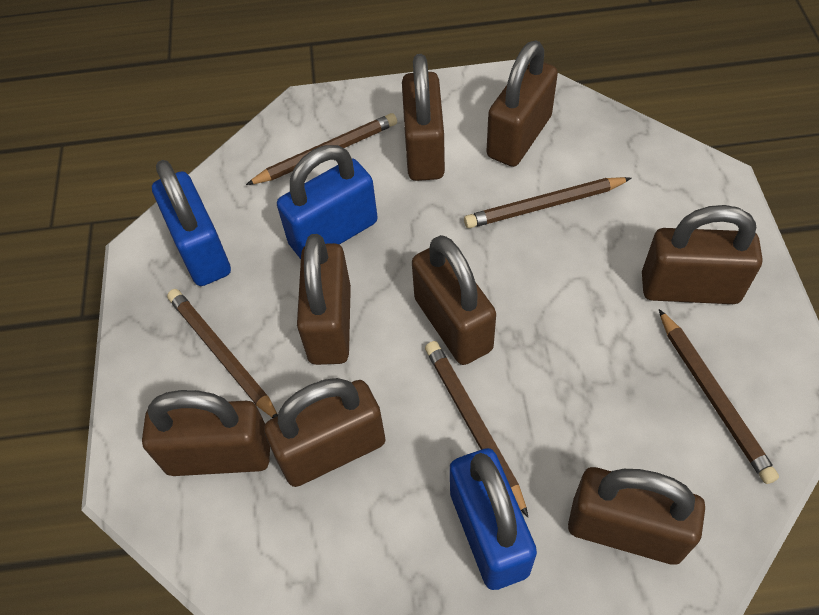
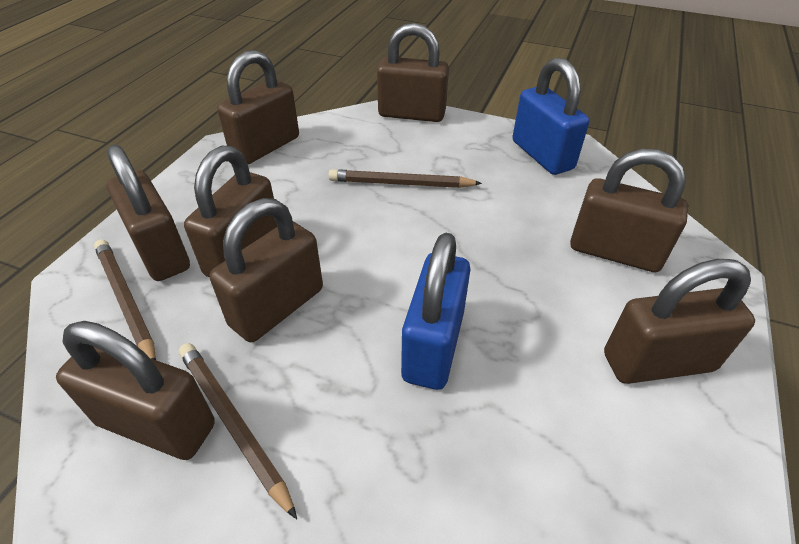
blue padlock: [152,160,231,286] [277,145,378,259] [450,448,537,590] = 3 -> [401,233,471,390] [513,58,589,175] = 2
brown pencil: [167,289,278,418] [246,113,397,185] [425,341,528,517] [464,177,631,228] [659,309,779,484] = 5 -> [94,239,156,360] [179,343,297,519] [328,169,482,188] = 3

